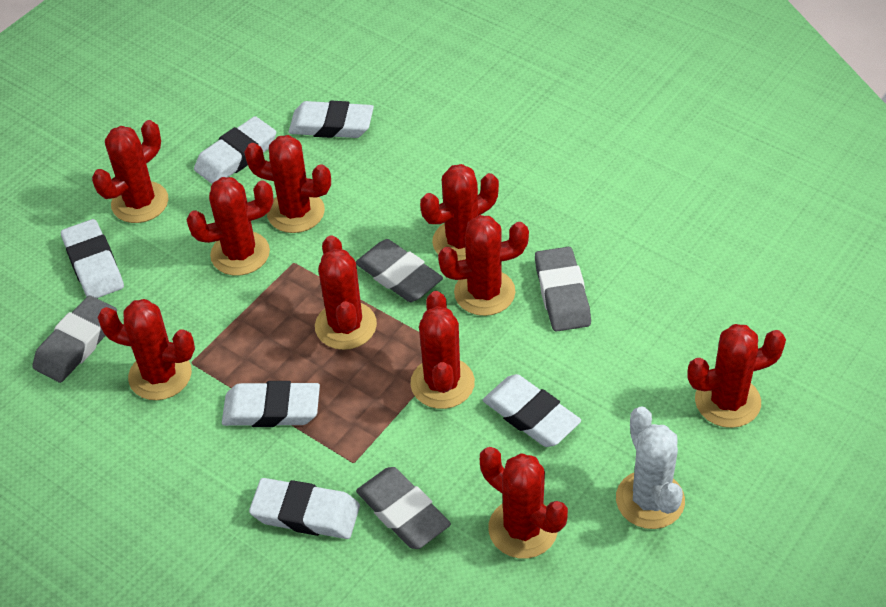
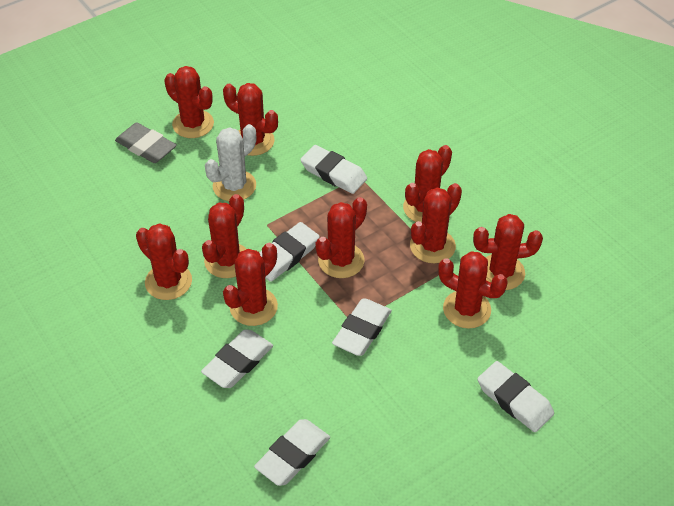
grey eraser: [32,295,117,383] [356,239,443,302] [356,467,451,549] [535,247,591,332] = 4 -> [115,123,177,163] = 1

